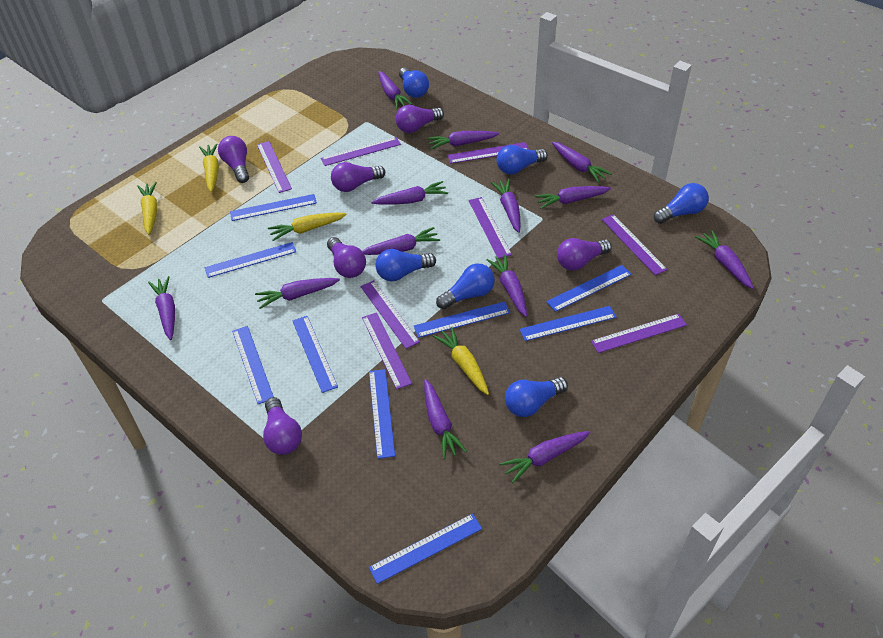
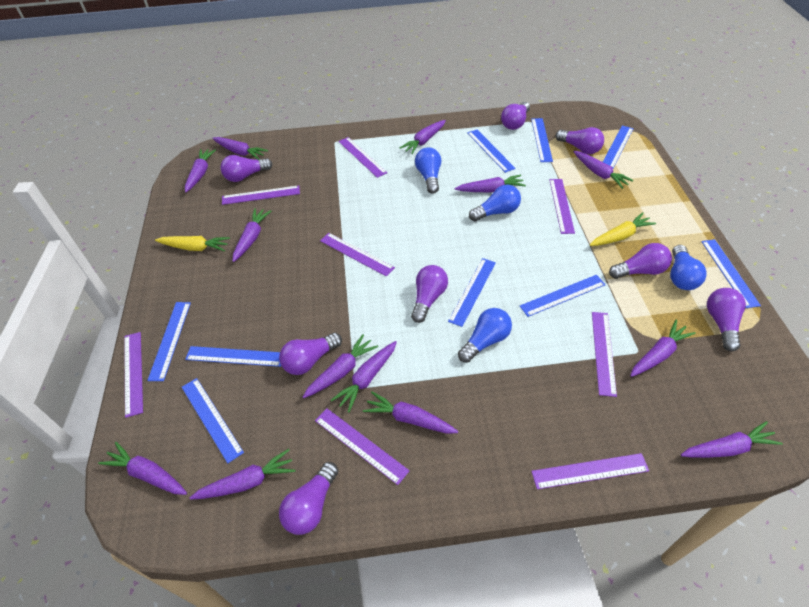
blue light bulb: [375,249,436,281] [399,67,429,98] [436,264,495,309] [497,145,548,175] [505,377,568,417] [654,183,709,224] = 6 -> [415,147,441,194] [458,308,512,363] [469,184,521,221] [670,245,707,290] = 4
purple light bulb: [218,136,249,183] [263,397,302,455] [327,237,366,278] [331,162,385,192] [395,105,444,133] [557,238,612,271] = 6 -> [220,155,273,182] [279,333,342,375] [279,462,338,535] [411,265,448,323] [501,102,530,130] [556,127,604,154] [609,243,672,279] [707,288,746,351] = 8
yellow carrot: [137,182,157,235] [199,143,219,192] [268,213,347,241] [433,327,489,395] = 4 -> [155,236,230,252] [590,212,656,246] = 2

